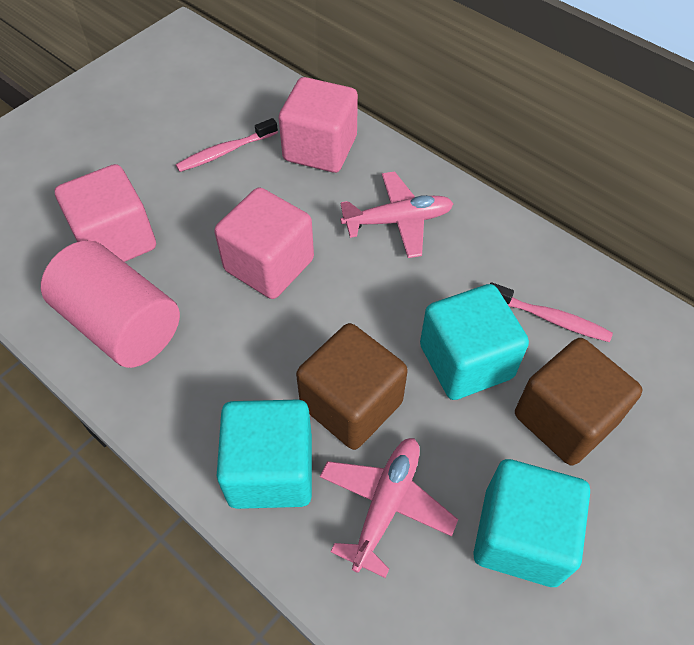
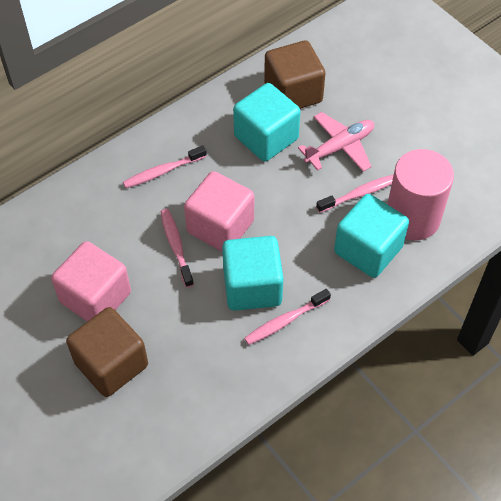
pink cube: [55,164,156,262] [214,187,314,299] [279,77,358,173] = 3 -> [51,241,131,322] [184,171,254,252] = 2
pink plane: [320,438,458,578] [340,171,454,258] = 2 -> [298,112,374,172] = 1
pink toothbrush: [176,118,278,172] [490,282,613,342] = 2 -> [123,145,207,188] [161,209,194,288] [244,289,331,345] [316,174,394,213] = 4

